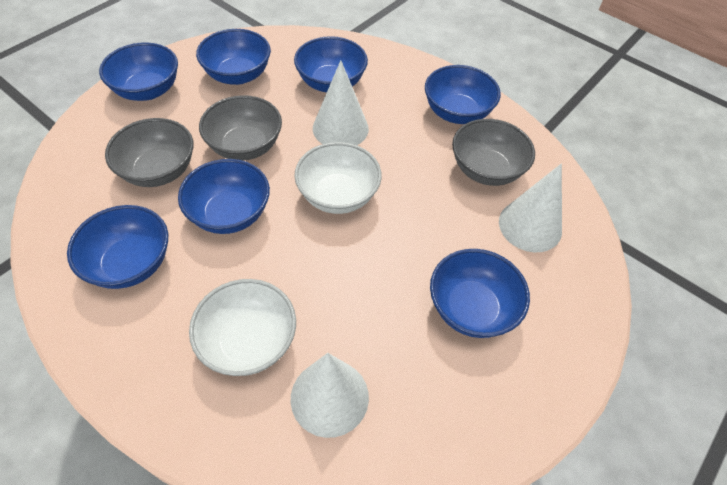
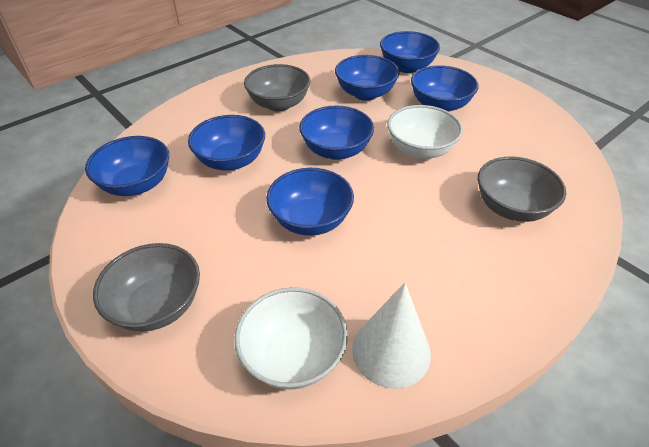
white cone: [291,353,369,438] [313,60,369,145] [499,164,562,252] = 3 -> [352,283,431,389] = 1

